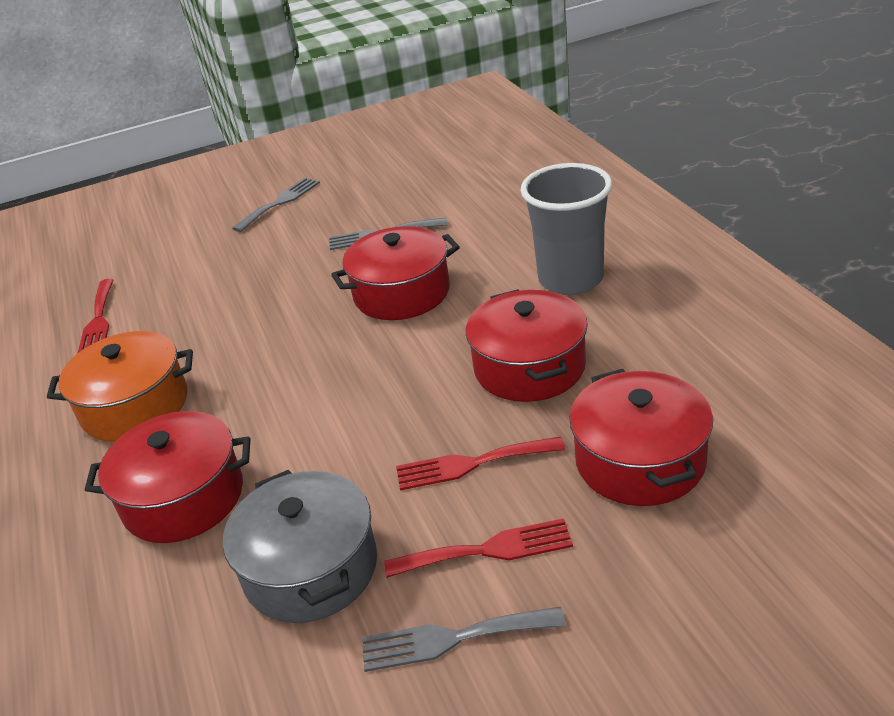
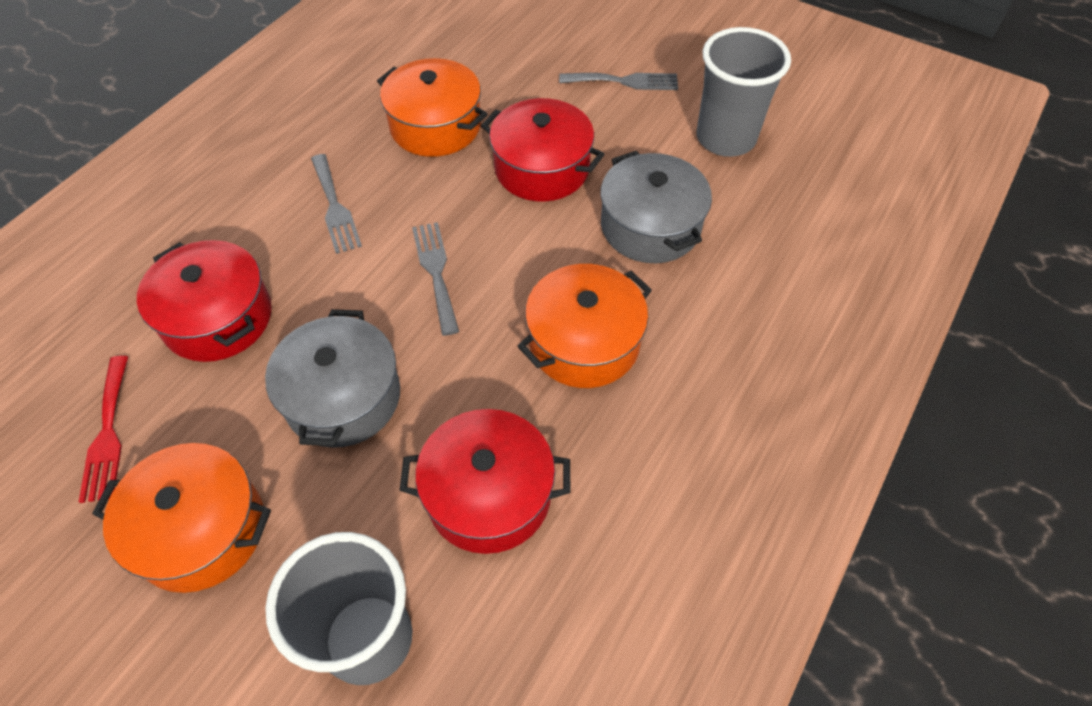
grey cup: [520,163,612,295] = 1 -> [265,532,412,685] [696,27,791,157] = 2
grey pot: [223,470,377,623] = 1 -> [265,309,400,448] [600,151,712,263] = 2
orange pot: [47,331,193,441] = 1 -> [92,443,271,593] [377,58,488,157] [518,264,652,388] = 3
red fork: [77,279,114,354] [384,518,573,578] [396,437,565,491] = 3 -> [79,356,128,503] = 1
red pot: [85,411,250,543] [331,226,460,320] [466,289,588,402] [569,369,713,506] = 4 -> [137,240,272,362] [400,409,570,554] [481,98,604,202] = 3

